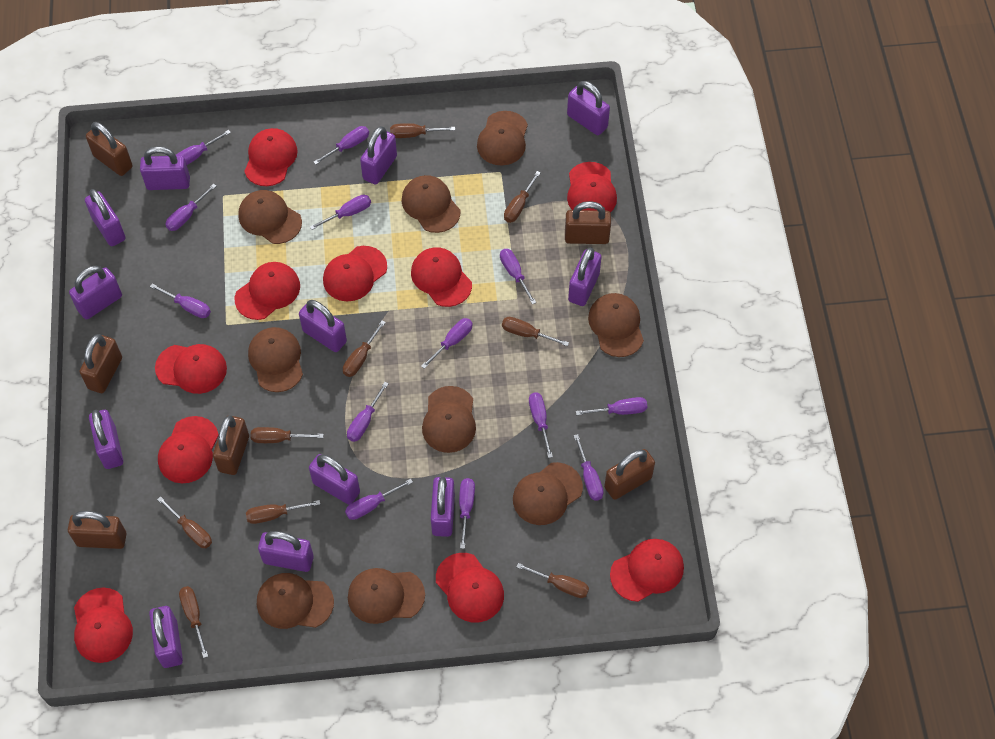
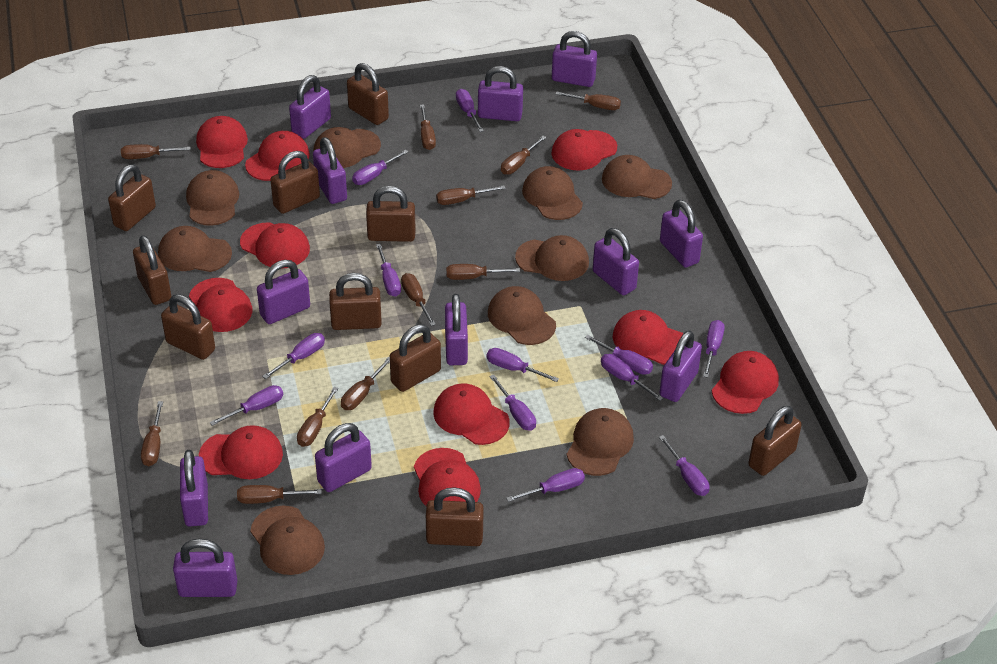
brown padlock: [68,511,126,549] [80,334,122,393] [86,122,132,176] [213,415,249,475] [565,201,611,244] [604,449,655,500] = 6 -> [108,164,156,231] [133,235,171,305] [161,294,215,360] [270,151,320,214] [329,273,382,330] [347,63,389,125] [366,186,416,242] [390,324,441,392] [426,487,484,546] [748,406,802,476] = 10
brown screwdriver: [157,496,212,548] [179,586,208,658] [246,500,320,524] [251,427,324,443] [343,320,386,377] [390,123,455,138] [502,317,569,346] [504,171,541,223] [517,563,589,598] = 9 -> [121,144,191,159] [141,401,163,466] [237,485,322,504] [297,387,339,447] [341,357,390,410] [401,273,436,326] [420,104,436,150] [436,185,506,205] [446,264,520,280] [501,136,546,175] [556,92,621,110] = 11
purple screwdriver: [150,283,211,318] [165,184,216,231] [176,130,231,165] [310,195,371,230] [314,126,369,165] [345,479,413,520] [347,382,389,442] [421,318,473,369] [459,478,475,549] [500,249,536,304] [529,392,553,458] [574,434,604,501] [576,397,647,415] = 13 -> [209,385,283,426] [262,333,325,379] [352,150,408,185] [376,244,401,297] [456,89,484,132] [487,348,559,382] [490,375,536,431] [506,468,585,502] [585,335,653,375] [601,354,663,401] [659,435,710,496] [703,320,725,378] = 12

